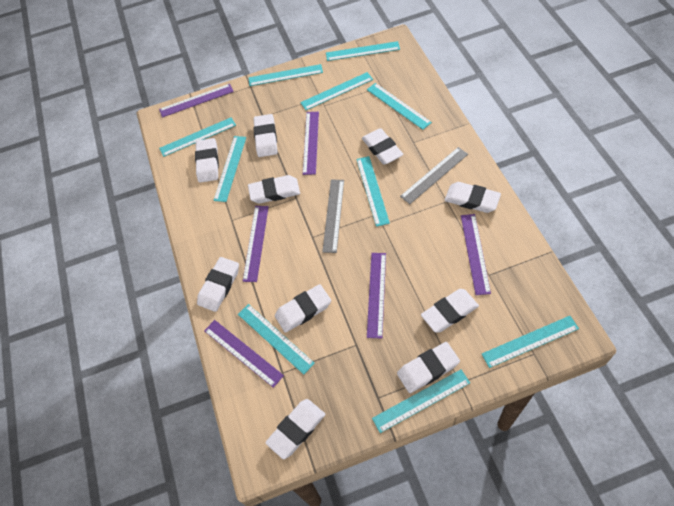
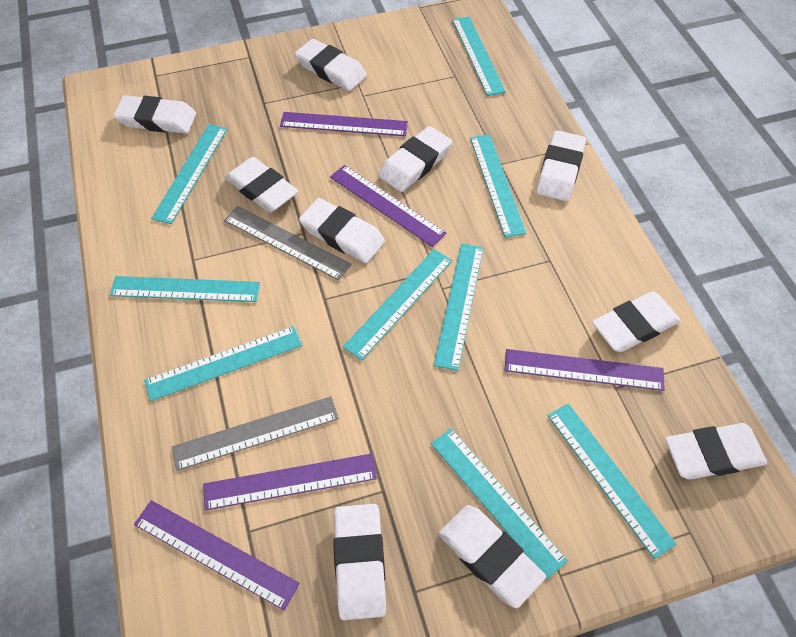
purple ruler: [159,84,234,118] [204,320,284,388] [243,206,269,282] [303,112,319,175] [367,253,386,339] [461,214,491,295] = 6 -> [134,500,300,610] [203,453,377,510] [280,112,408,136] [330,165,447,247] [505,349,665,391] = 5
turquoise ruler: [159,117,236,157] [213,136,246,202] [238,304,315,375] [249,64,323,86] [300,72,373,110] [326,41,400,61] [356,156,390,227] [367,83,432,130] [372,369,470,433] [482,316,579,368] = 10 -> [110,276,260,302] [144,326,302,401] [151,124,227,224] [343,249,452,360] [431,428,568,579] [434,243,483,371] [452,16,506,96] [470,134,526,238] [547,403,677,559] = 9

